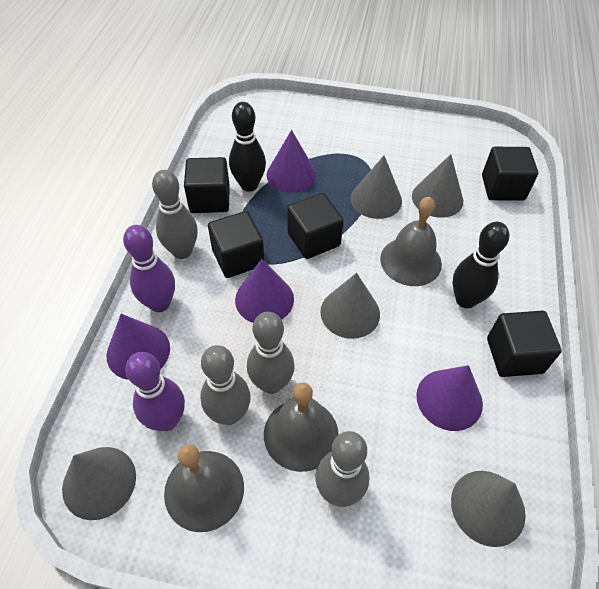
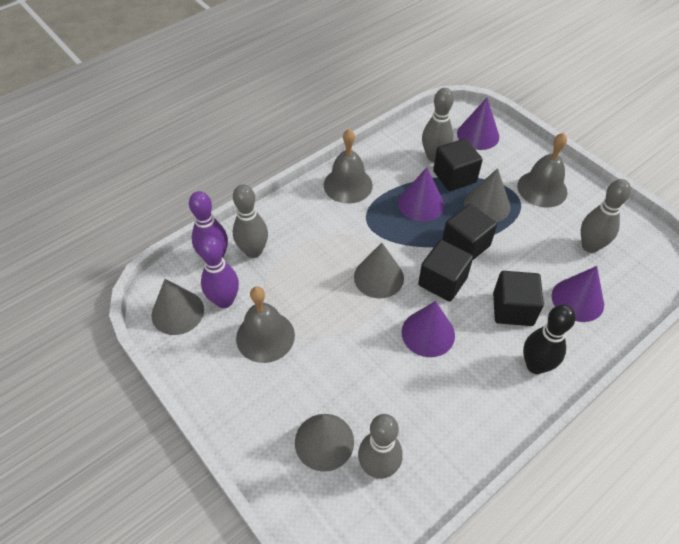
black bowling pin: [229,102,266,192] [453,222,509,308] = 2 -> [523,305,576,374] = 1
black cube: [184,157,230,213] [208,211,264,278] [287,193,344,259] [482,147,538,201] [487,311,562,377] = 5 -> [418,240,473,302] [433,138,483,191] [442,204,497,260] [493,271,544,326] = 4
grey cone: [62,447,136,520] [320,273,380,339] [351,156,402,219] [412,154,463,218] [451,471,526,547] = 5 -> [152,279,204,335] [295,414,354,472] [354,243,404,298] [464,168,511,222] = 4

